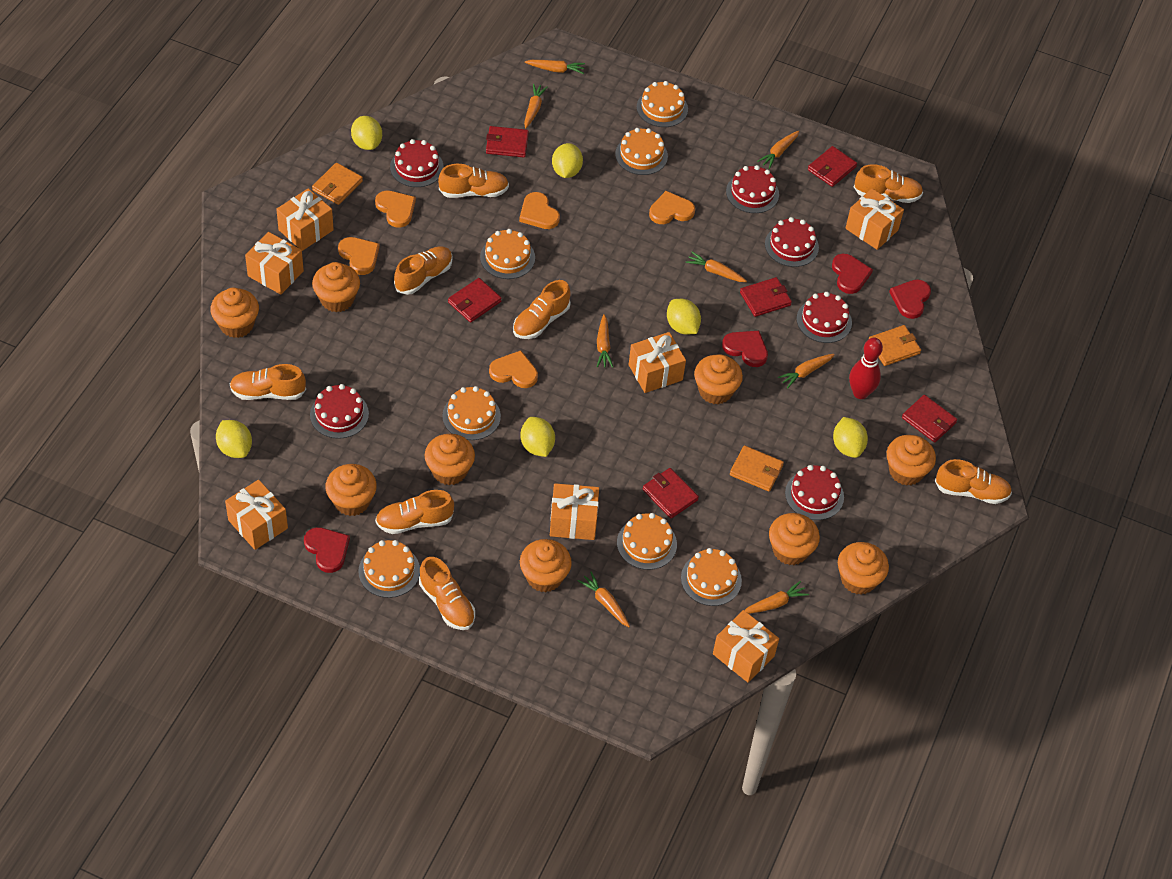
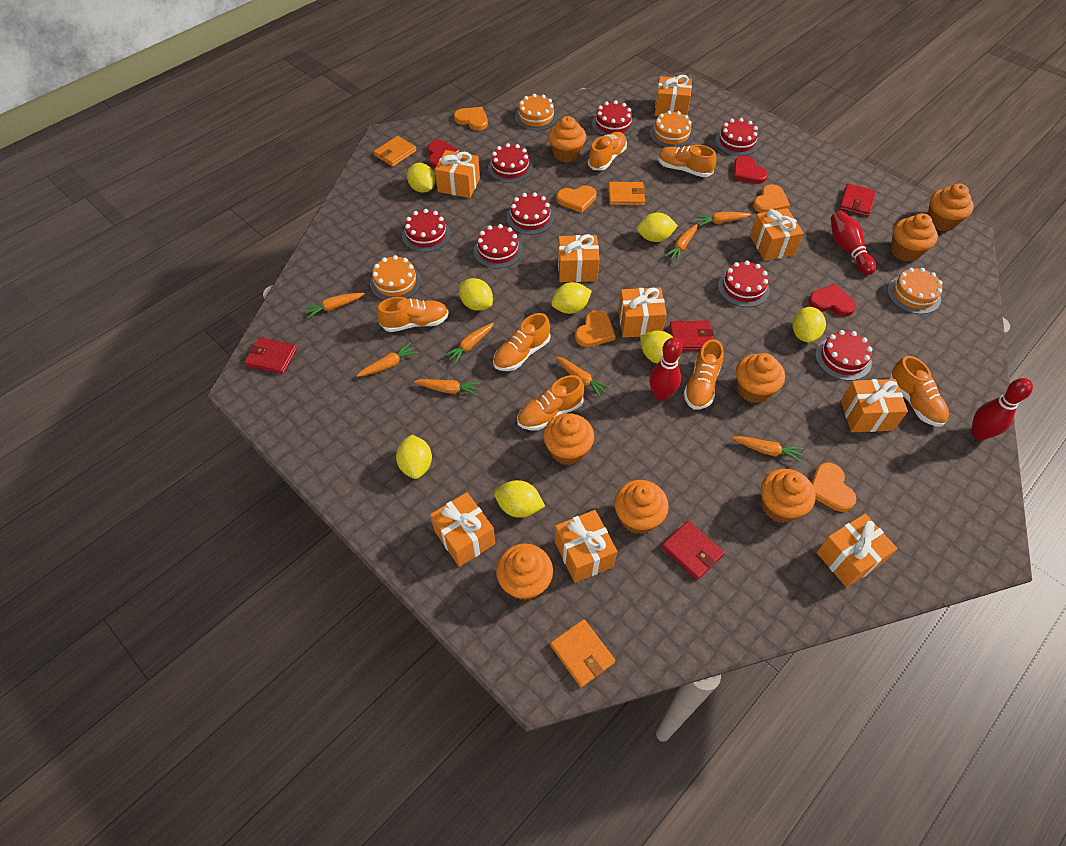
orange cake: [358,540,420,598] [442,386,501,440] [480,229,535,279] [615,128,668,175] [617,513,677,570] [637,81,688,127] [681,548,742,606] = 7 -> [370,255,421,300] [515,94,558,131] [650,111,694,148] [887,268,942,314] = 4
orange cupcake: [210,287,259,338] [312,262,360,312] [325,464,377,516] [425,434,475,485] [520,539,572,592] [694,354,743,404] [769,513,820,565] [838,542,889,595] [887,435,936,486] = 9 -> [496,544,553,601] [543,413,594,465] [548,116,586,163] [614,480,669,534] [736,353,785,403] [761,469,816,523] [891,213,938,262] [928,184,974,231] = 8
orange gift: [225,480,288,550] [245,232,304,295] [276,188,334,251] [550,483,599,540] [629,332,686,393] [713,610,779,682] [845,189,904,250] = 7 -> [430,492,495,567] [435,150,480,198] [555,510,617,583] [558,234,600,282] [618,287,667,337] [655,75,692,116] [750,208,804,261] [816,514,897,587] [841,379,908,432] = 9
orange shoe: [230,364,306,400] [375,490,454,534] [394,246,453,295] [419,557,475,630] [438,164,509,198] [513,280,571,339] [854,164,923,203] [935,459,1012,504] = 8 -> [377,297,449,332] [493,313,550,371] [517,375,584,431] [588,132,627,171] [658,145,716,177] [684,339,724,410] [889,356,949,426] = 7
red bowling pin: [849,338,883,399] = 1 -> [649,338,682,401] [831,211,876,275] [971,378,1033,440] = 3
red cake: [310,384,369,439] [390,139,444,187] [726,165,779,213] [765,217,819,267] [785,465,844,520] [797,292,852,343] = 6 -> [402,209,451,252] [474,224,523,269] [488,143,533,183] [507,192,554,235] [592,100,635,136] [715,118,760,156] [718,261,770,307] [815,330,872,381] = 8
red heart: [304,527,350,573] [722,331,768,367] [832,254,873,294] [889,279,931,319] = 4 -> [428,140,460,168] [733,156,768,184] [808,284,856,316] = 3
red wallet: [448,278,502,322] [486,126,529,157] [643,468,699,518] [740,277,792,317] [808,146,857,187] [902,395,957,442] = 6 -> [244,337,297,374] [661,521,724,580] [669,321,714,351] [839,184,876,216] = 4
yellow lemon: [216,420,252,458] [351,116,382,150] [521,417,555,457] [552,143,583,178] [667,299,701,335] [833,417,868,458] = 6 -> [396,435,432,479] [407,163,435,193] [459,278,493,311] [494,480,545,518] [551,282,592,314] [637,213,678,242] [640,331,680,364] [792,307,826,343] = 8

